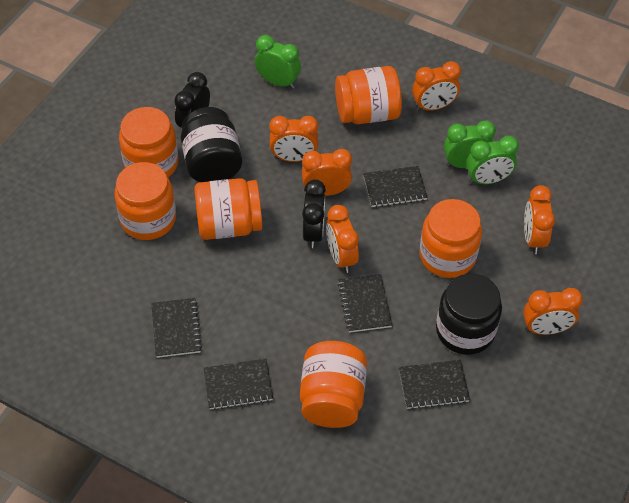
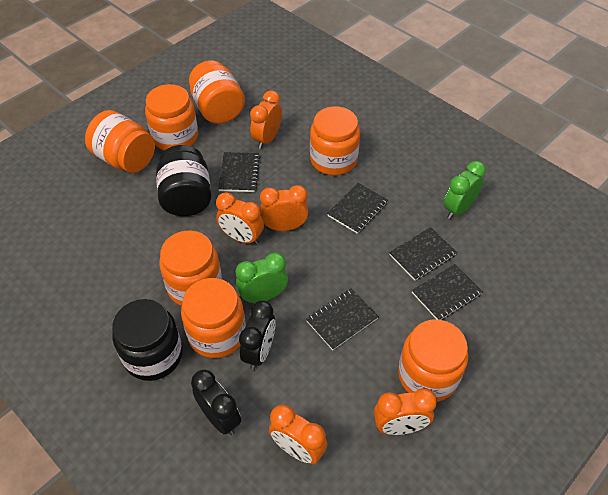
green clock: [255,35,301,89] [444,120,496,168] [466,136,519,184] = 3 -> [235,252,288,303] [444,161,486,219] = 2
orange clock: [269,116,318,162] [302,149,352,196] [326,205,359,273] [412,61,461,111] [523,288,583,335] [524,185,555,254] = 6 -> [216,192,264,245] [250,90,282,149] [260,185,308,231] [269,405,327,464] [374,388,437,435] = 5
orange jar: [114,162,176,240] [119,107,178,177] [194,178,262,240] [300,341,367,428] [335,66,402,124] [419,199,482,278] = 6 -> [85,110,155,173] [145,84,198,151] [159,230,222,306] [181,278,246,358] [189,60,245,124] [310,106,360,175] [398,320,468,402] = 7

